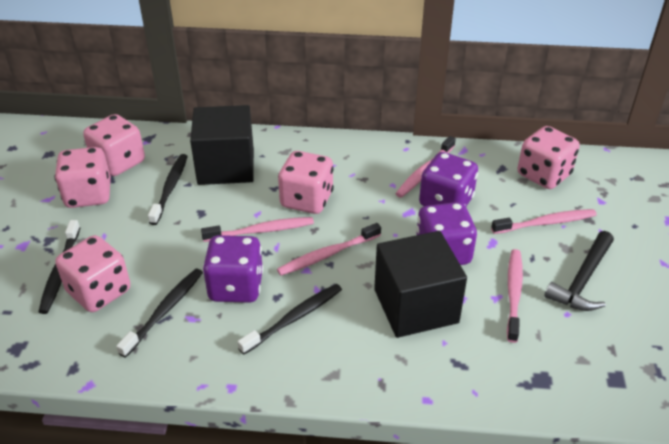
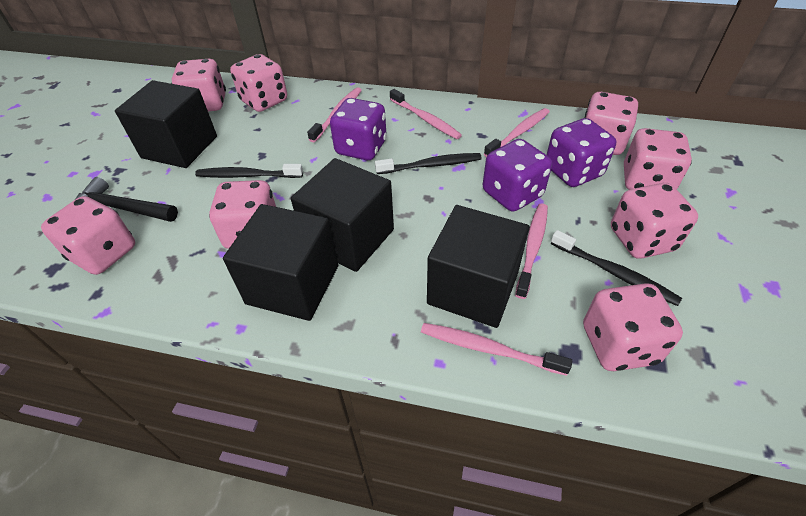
black cube: [190,105,254,185] [374,231,467,338] = 2 -> [115,80,217,168] [223,204,338,321] [291,158,394,272] [427,205,530,328] = 4
black toothbrush: [38,220,80,314] [116,268,203,358] [148,154,188,225] [237,284,342,354] = 4 -> [195,164,303,178] [375,153,482,174] [551,230,682,306] = 3
pink dice: [55,147,111,208] [55,235,130,312] [83,114,145,176] [278,151,334,214] [518,126,580,189] = 5 -> [41,196,135,275] [172,59,226,111] [209,180,276,249] [230,54,287,112] [583,283,683,371] [585,92,638,155] [611,183,698,259] [624,128,692,190] = 8

